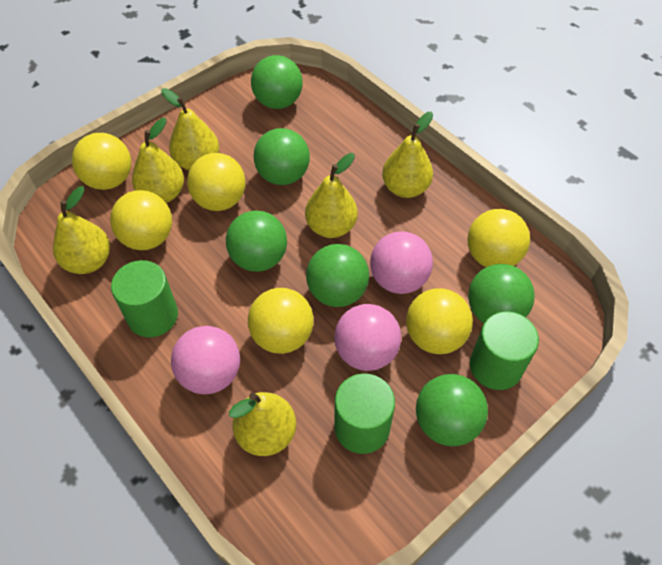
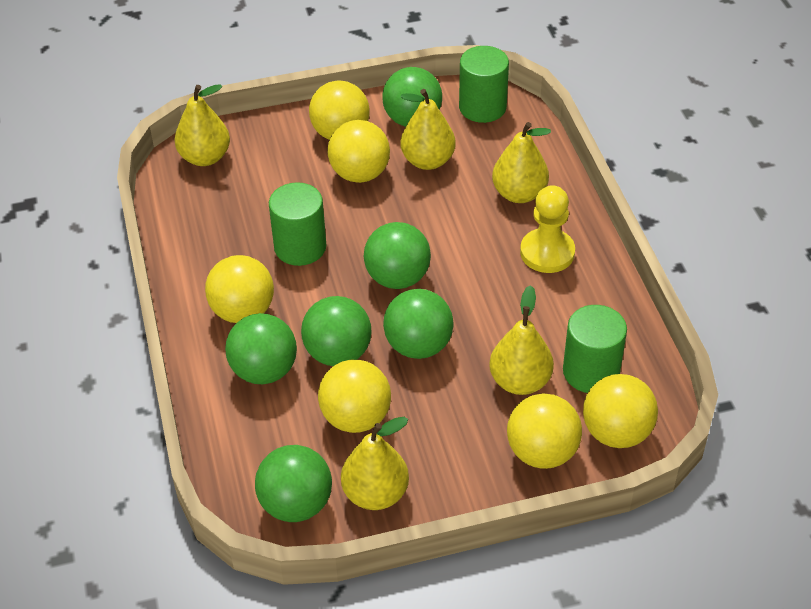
pink ball: [171,326,240,394] [334,304,401,371] [370,231,433,294] = 3 -> none = 0
yellow pawn: none = 0 -> [520,185,575,273] = 1
yellow pear: [53,186,110,274] [132,118,184,203] [161,88,219,170] [229,392,296,456] [305,153,358,238] [382,112,433,198] = 6 -> [175,84,230,166] [341,417,409,510] [400,89,456,170] [489,285,554,395] [492,122,551,203] = 5

